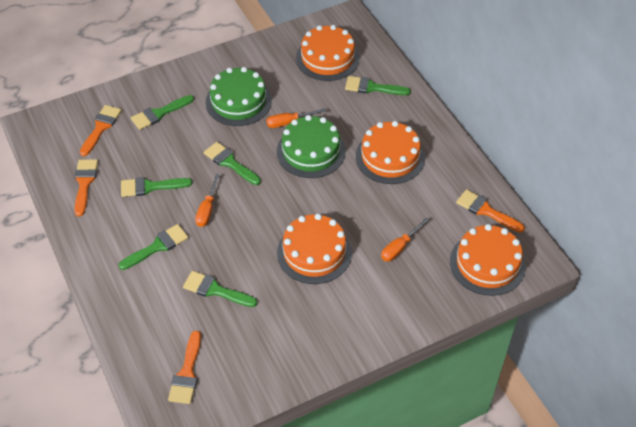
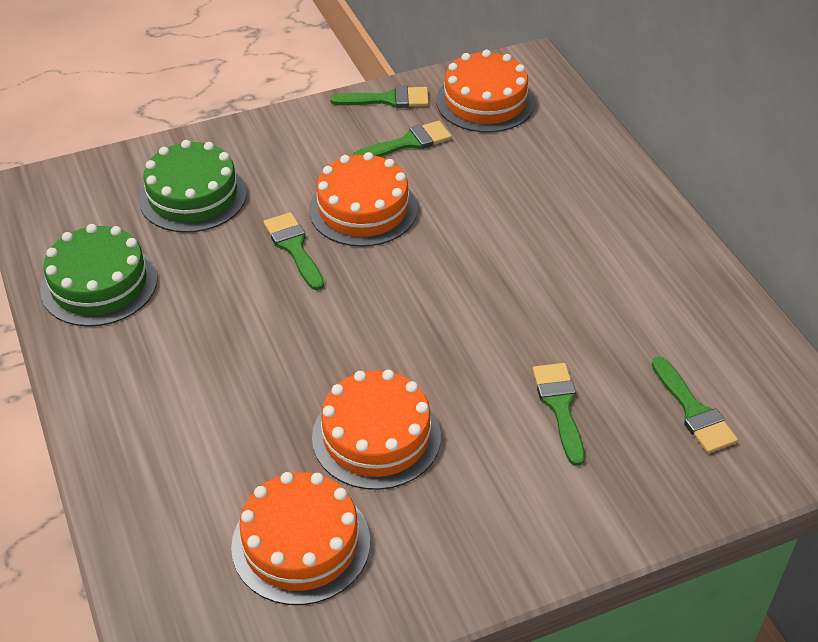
green brush: [119,224,189,270] [121,177,192,197] [131,95,194,130] [183,271,257,307] [204,142,261,185] [345,76,411,95] = 6 -> [264,212,324,290] [330,86,429,108] [353,121,452,157] [532,363,585,466] [652,357,738,453] = 5
orange brush: [74,159,98,216] [80,105,122,156] [168,331,201,404] [456,189,525,232] = 4 -> none = 0
orange screwdriver: [195,174,220,227] [266,108,326,128] [381,217,430,261] = 3 -> none = 0

